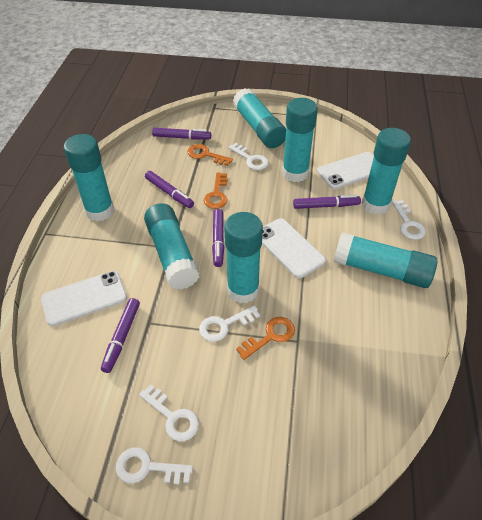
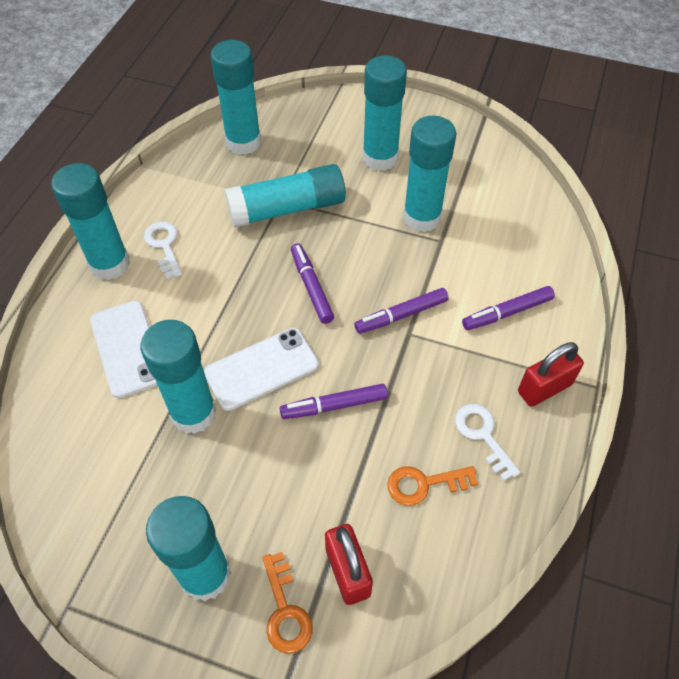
orange key: [187,144,233,166] [204,173,228,209] [236,317,295,360] = 3 -> [262,552,313,654] [387,466,478,506] = 2
purple marker: [101,298,140,373] [145,171,194,208] [152,128,211,140] [212,209,224,267] [293,195,361,209] = 5 -> [280,384,388,419] [291,243,334,324] [354,288,448,334] [462,286,555,330] = 4
red padlock: none = 0 -> [325,524,373,605] [518,342,584,407] = 2
white key: [116,447,193,484] [139,384,199,441] [199,305,260,342] [228,143,269,170] [392,200,426,240] = 5 -> [144,221,182,279] [455,404,520,481] = 2
white phone: [41,271,127,326] [262,218,326,278] [317,152,374,189] = 3 -> [90,301,157,398] [204,328,319,411] = 2

